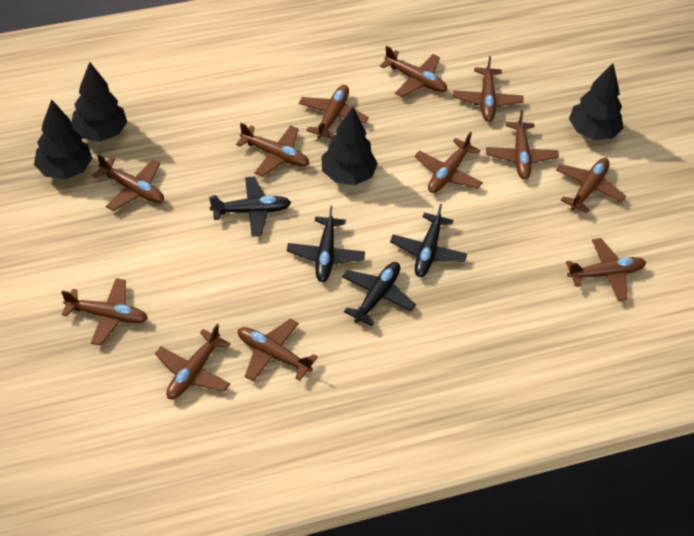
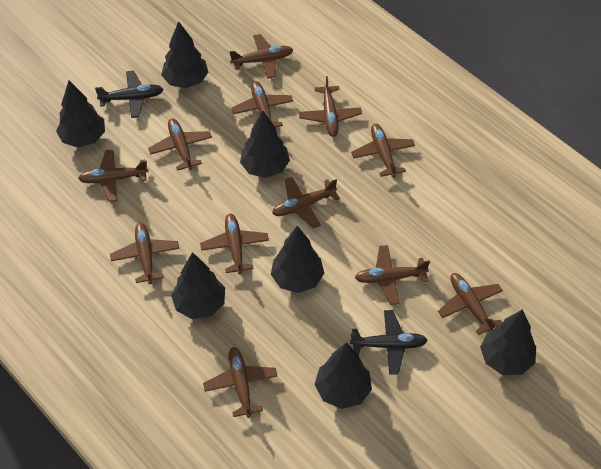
black plane: [209,177,291,237] [287,206,365,282] [342,262,416,326] [390,204,467,277] = 4 -> [95,70,163,118] [350,310,428,375] = 2
black tree: [34,99,92,180] [71,62,127,142] [321,107,378,185] [569,63,623,140] = 4 -> [56,81,105,148] [161,21,208,88] [171,252,225,319] [240,111,290,178] [271,226,324,293] [314,342,372,409] [480,309,536,375] = 7

